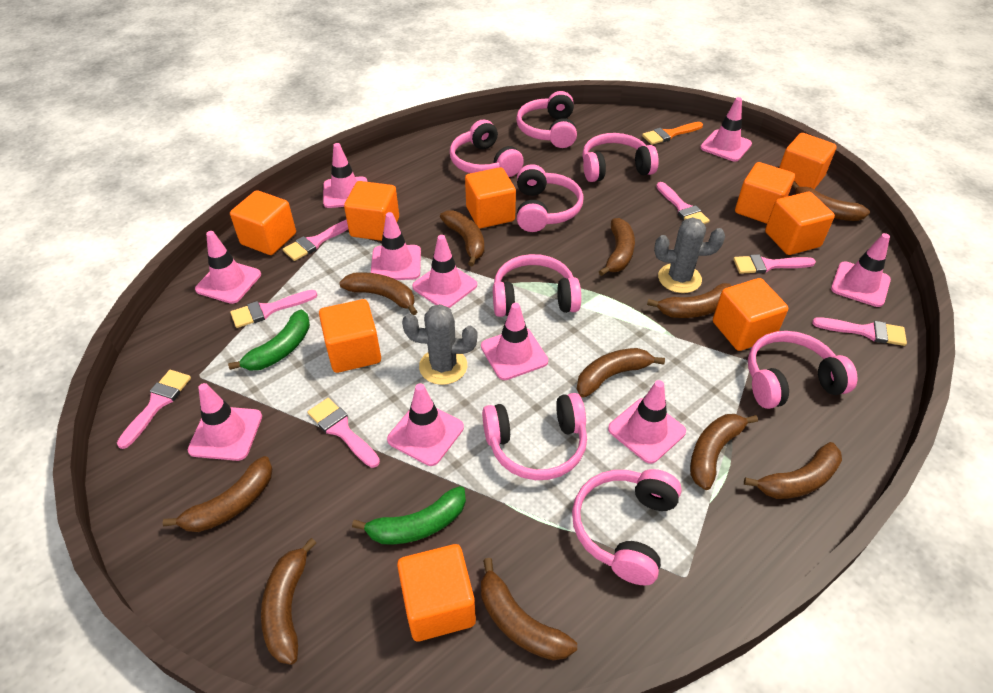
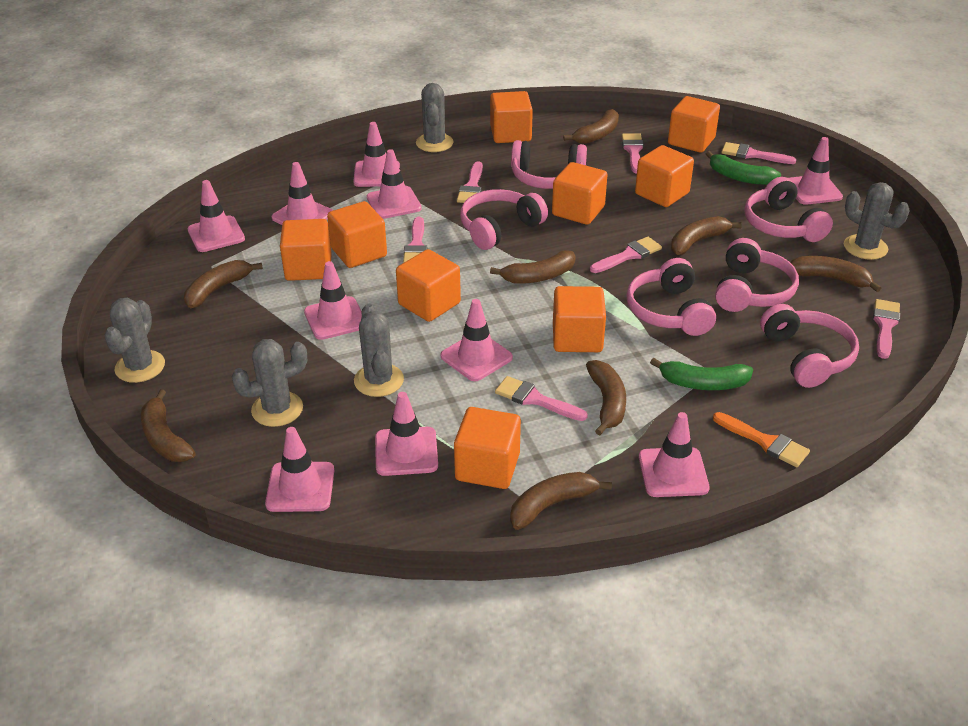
brown banana: [162,456,272,532] [261,538,316,665] [339,272,417,315] [440,210,484,267] [481,558,577,660] [577,348,665,398] [599,218,635,276] [647,283,731,318] [690,414,758,490] [744,442,842,499] [792,181,870,221] = 11 -> [141,389,195,462] [184,260,263,308] [490,250,576,284] [510,472,612,530] [563,109,619,144] [586,360,626,435] [671,216,742,255] [790,256,881,292] = 8
grey cactus: [402,304,477,385] [654,217,725,293] = 2 -> [104,298,165,383] [231,339,307,427] [354,304,404,397] [416,83,453,152] [844,182,910,260] = 5
pink headphones: [450,119,524,177] [482,393,587,480] [493,254,581,317] [516,91,577,148] [517,164,584,232] [572,469,682,586] [582,133,659,182] [748,331,857,409] = 8 -> [460,189,548,250] [511,140,587,189] [626,258,716,336] [715,238,799,312] [744,177,833,242] [760,304,859,388] = 6

